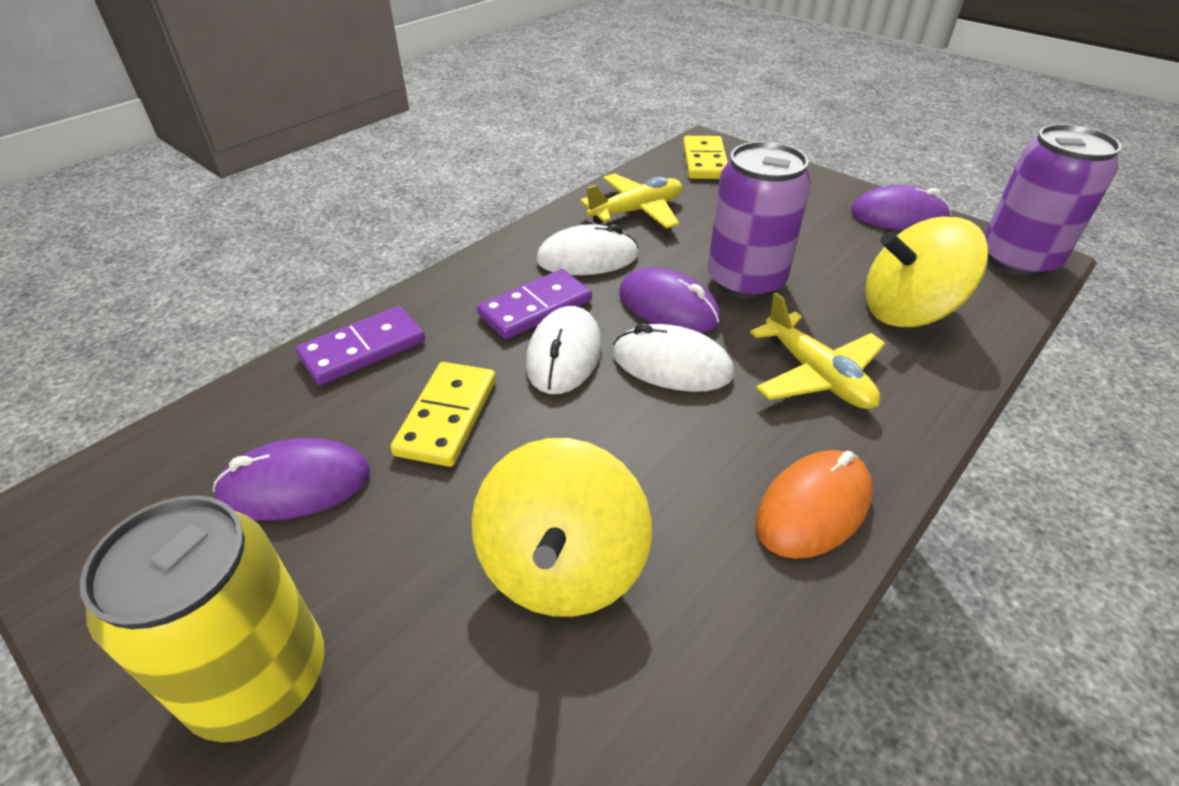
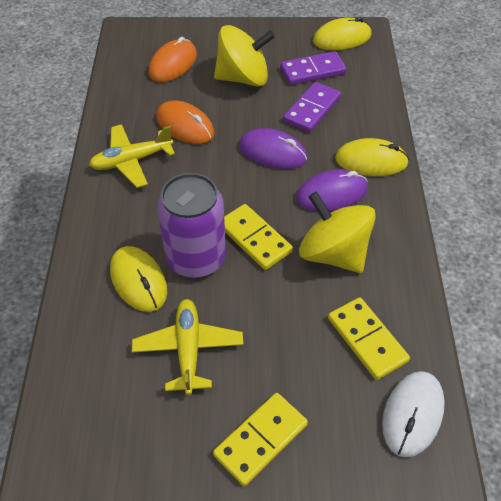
orange mouse: [756,450,873,559] = 1 -> [149,37,197,82] [156,101,215,144] = 2
purple can: [707,141,811,300] [984,124,1122,277] = 2 -> [157,173,226,278] = 1
purple mouse: [213,438,370,521] [619,267,721,333] [851,185,951,231] = 3 -> [239,128,307,169] [296,169,368,211] = 2
white mouse: [526,306,602,394] [536,224,639,275] [613,324,734,392] = 3 -> [382,371,445,457] = 1
yellow can: [80,495,324,742] = 1 -> none = 0
yellow domino: [390,362,496,467] [683,136,728,179] = 2 -> [213,393,308,486] [224,204,293,270] [328,297,410,380] = 3
yellow mouse: none = 0 -> [110,246,167,312] [313,17,371,50] [335,138,409,176] = 3

